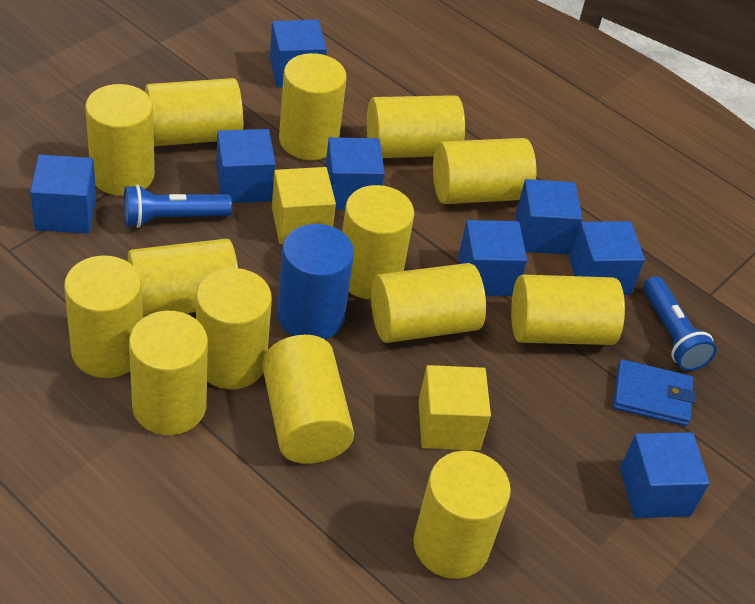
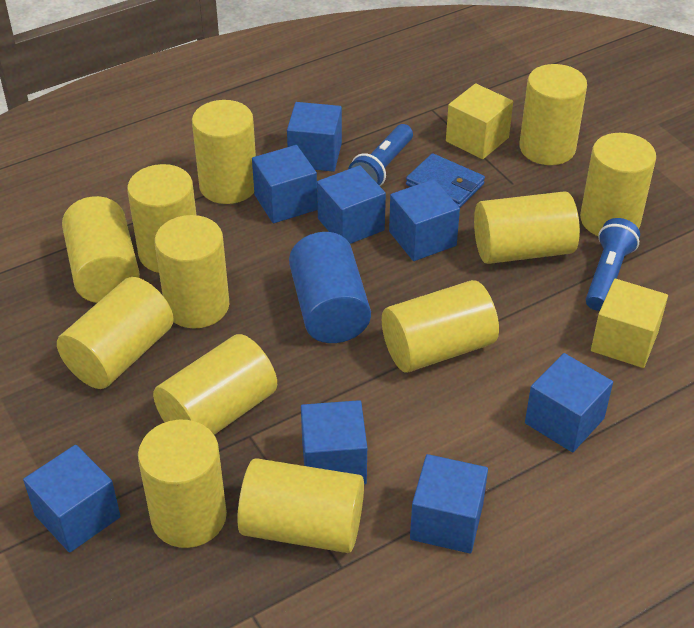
yellow cylinder: [64,256,143,378] [85,84,155,196] [128,239,238,318] [129,311,208,435] [145,78,243,146] [196,268,272,389] [262,335,354,464] [279,53,347,160] [342,185,414,300] [367,95,465,158] [371,263,486,343] [413,451,511,579] [433,138,536,204] [511,275,625,345] = 14 -> [57,277,174,389] [62,196,140,303] [127,164,196,273] [138,420,227,548] [153,334,277,435] [155,215,229,329] [192,100,256,204] [237,458,364,553] [382,280,499,373] [474,191,580,264] [519,64,587,165] [580,133,656,236] = 12

